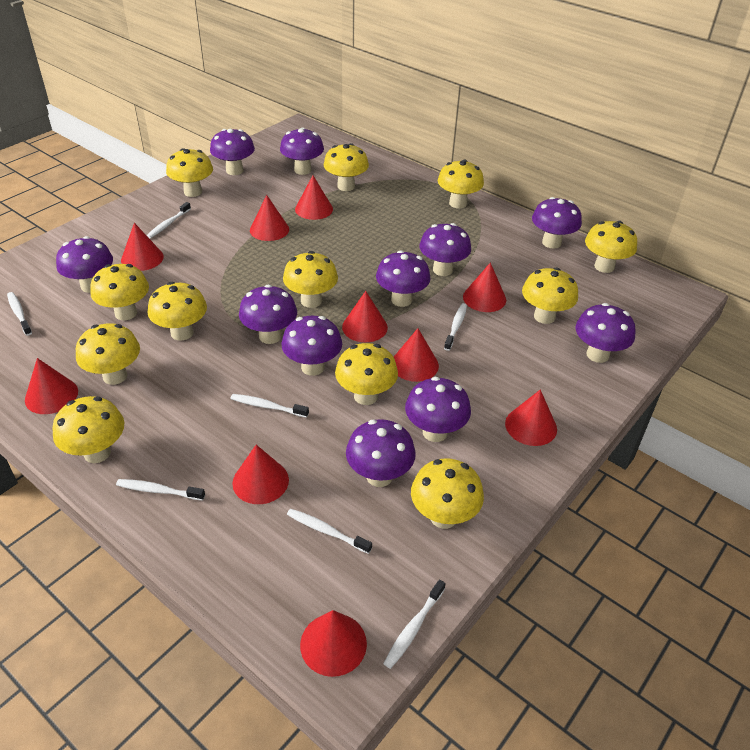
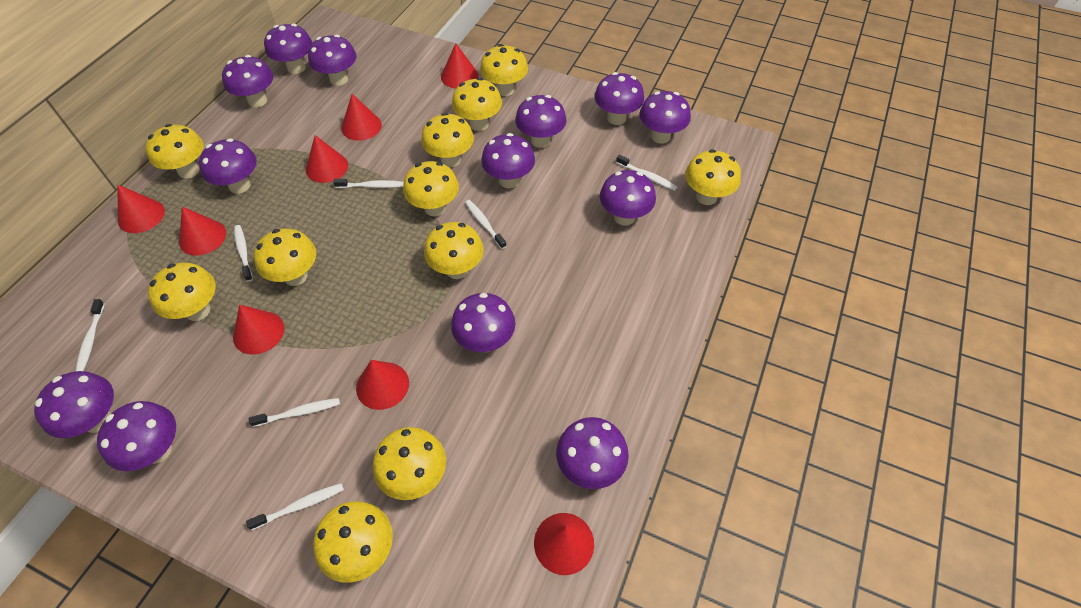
purple mushroom: [56,236,113,293] [210,129,255,175] [239,285,297,344] [280,128,324,175] [282,316,342,376] [346,419,416,487] [376,250,430,307] [405,377,471,442] [419,223,471,276] [532,197,582,249] [576,303,636,363] = 11 -> [34,371,114,438] [97,401,176,471] [199,138,257,194] [222,55,273,107] [264,24,312,74] [308,35,356,86] [451,293,515,352] [481,133,535,188] [515,95,567,148] [556,417,629,489] [594,72,644,125] [600,170,656,226] [639,91,691,144] = 13
red cone: [25,358,78,414] [121,223,164,271] [232,445,289,504] [250,195,289,241] [295,175,333,220] [300,610,367,677] [342,291,388,342] [394,328,439,382] [463,263,506,312] [505,390,557,446] = 10 -> [117,185,165,233] [179,207,226,256] [233,305,284,355] [306,135,348,183] [341,94,382,141] [356,360,409,410] [441,43,478,88] [534,513,594,575] = 8
yellow mushroom: [52,396,124,463] [76,323,140,385] [90,264,149,320] [148,282,207,341] [166,148,213,197] [283,251,338,308] [324,143,369,191] [335,343,398,405] [411,458,484,529] [438,160,484,209] [522,267,578,324] [585,221,637,273] = 12 -> [146,124,204,179] [148,263,216,321] [254,229,316,286] [313,501,393,583] [373,427,446,500] [403,161,459,216] [421,113,474,167] [424,222,484,279] [452,78,502,131] [480,44,528,96] [685,149,741,205] = 11

